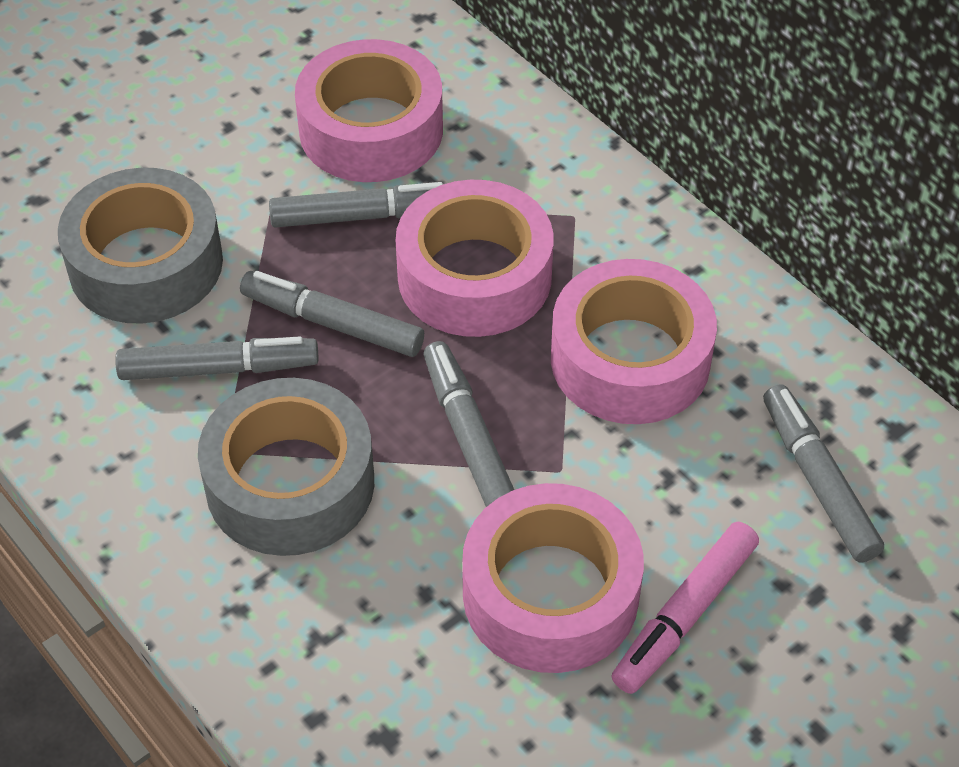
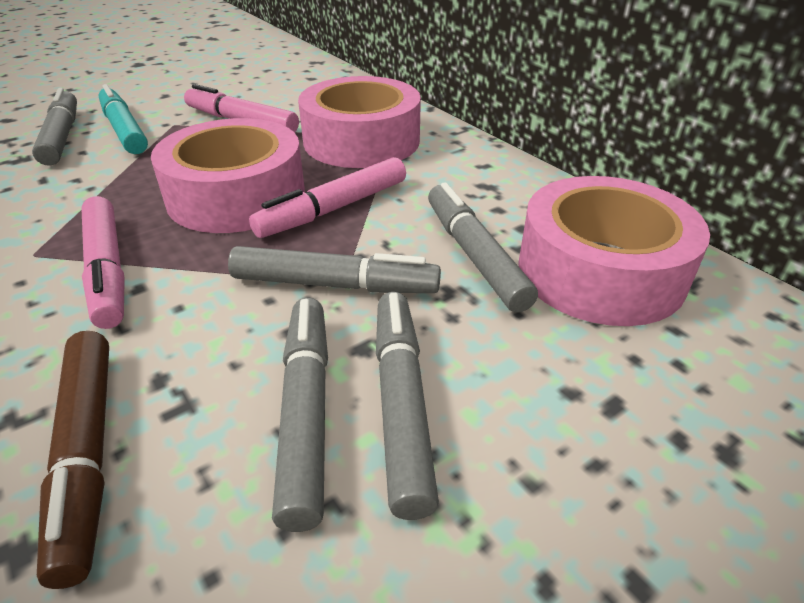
brown marker: none = 0 -> [37,331,109,589] = 1
grey tape: [58,168,223,324] [198,378,374,556] = 2 -> none = 0
pink marker: [612,522,759,694] = 1 -> [81,196,125,329] [184,84,299,133] [249,157,406,238] = 3
pink tape: [295,39,443,182] [396,180,554,337] [462,483,644,673] [551,259,717,424] = 4 -> [151,118,305,233] [298,76,421,168] [518,176,710,326] = 3
turquoise marker: none = 0 -> [99,84,148,154] = 1

